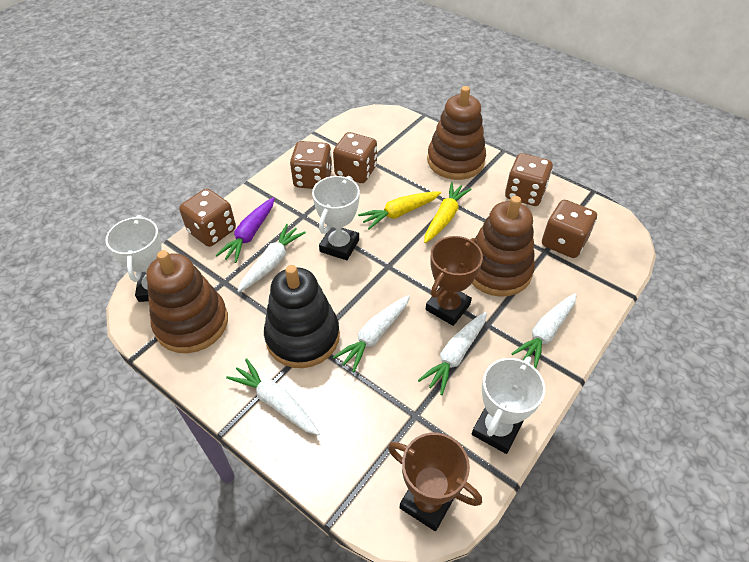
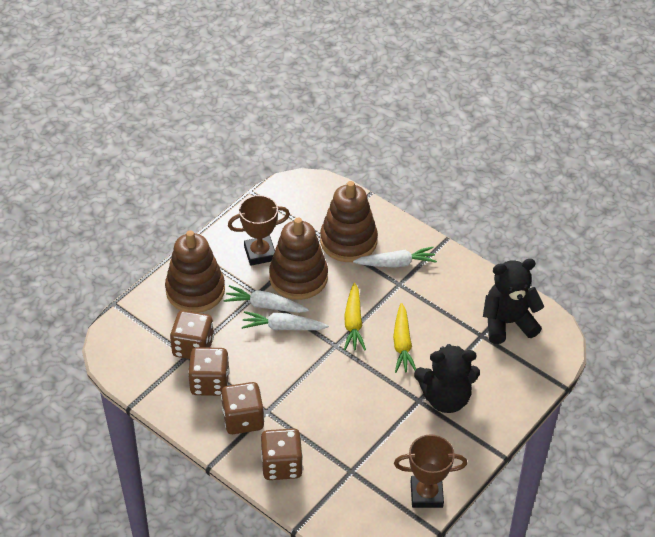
black stacking toy: [264,265,340,368] = 1 -> none = 0
black teddy bear: none = 0 -> [414,344,480,413] [483,259,545,344] = 2
brown dice: [179,188,236,247] [290,141,332,189] [333,132,377,183] [505,153,553,206] [542,200,597,258] = 5 -> [170,311,214,359] [188,347,230,396] [221,382,264,434] [261,428,303,480] = 4
purple carrot: [215,197,275,263] = 1 -> none = 0
white carrot: [226,358,320,436] [237,224,306,292] [333,295,410,372] [418,312,487,395] [511,293,577,368] = 5 -> [224,285,309,313] [242,311,329,330] [353,247,437,268] = 3
white trophy: [106,215,162,302] [312,176,360,260] [472,357,545,454] = 3 -> none = 0

